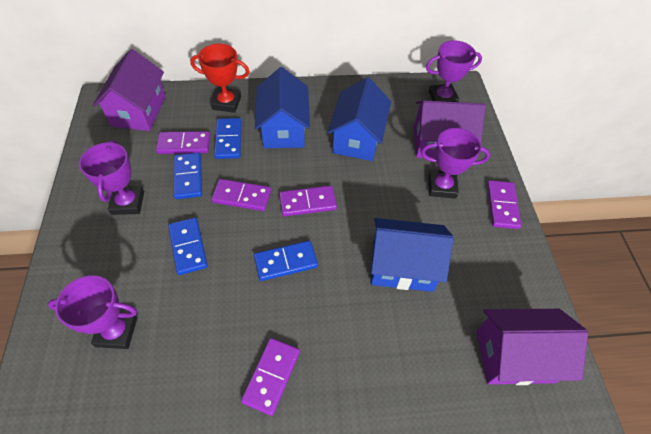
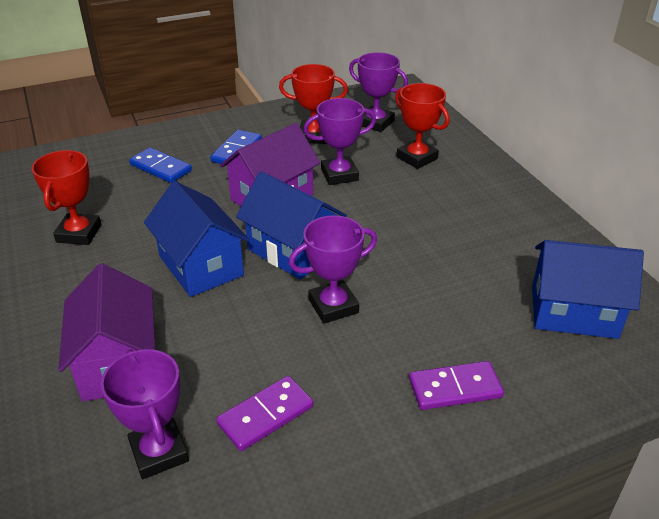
blue domino: [168,217,208,275] [174,153,202,199] [214,118,242,159] [254,241,318,281] = 4 -> [129,147,192,183] [210,130,262,164] = 2
purple domino: [156,131,210,154] [211,179,271,211] [241,338,300,416] [279,186,337,216] [487,180,521,229] = 5 -> [216,376,313,451] [409,361,504,410] = 2
purple house: [93,49,166,131] [413,101,486,158] [476,309,588,385] = 3 -> [58,263,155,401] [220,123,320,206] = 2
red trophy: [190,44,250,113] = 1 -> [31,150,101,245] [279,64,348,144] [395,83,450,169] = 3

